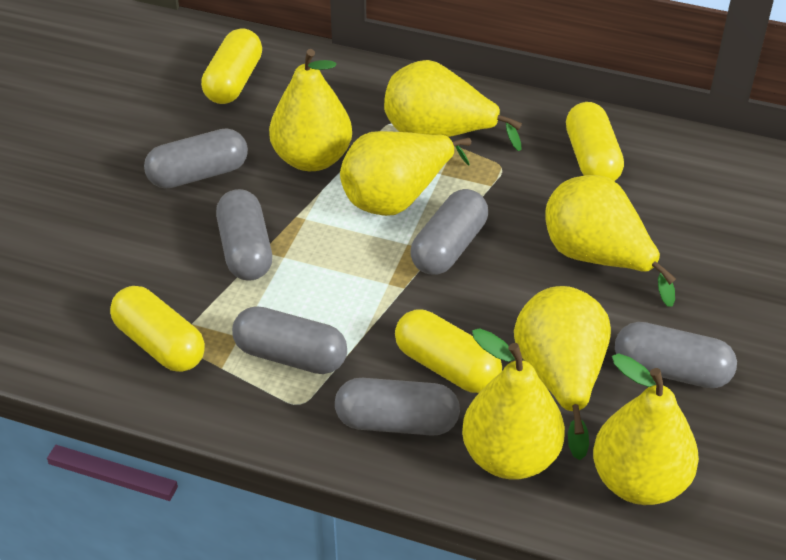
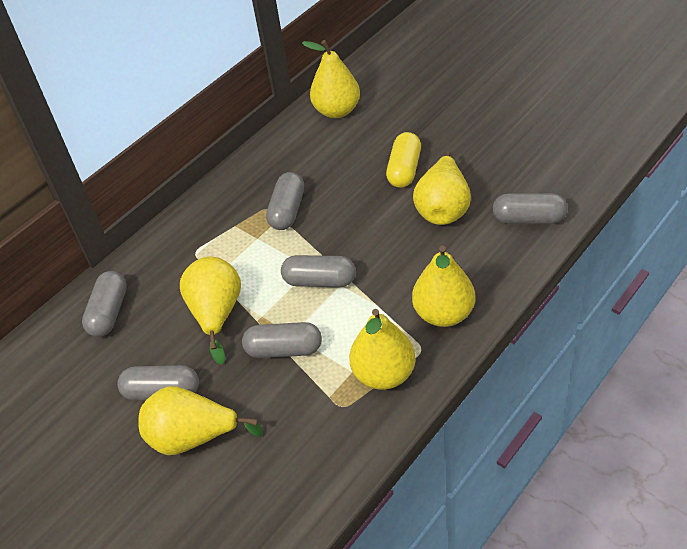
yellow capsule: [110,286,205,372] [201,28,262,104] [395,310,502,393] [566,102,624,181] = 4 -> [386,132,421,188] = 1
yellow pear: [269,49,352,171] [340,131,471,216] [384,60,522,151] [462,328,565,480] [514,286,611,460] [545,175,676,307] [593,353,699,505] = 7 -> [138,386,263,455] [180,257,241,365] [302,40,360,118] [349,309,416,390] [412,246,475,327] [413,151,471,225] = 6

